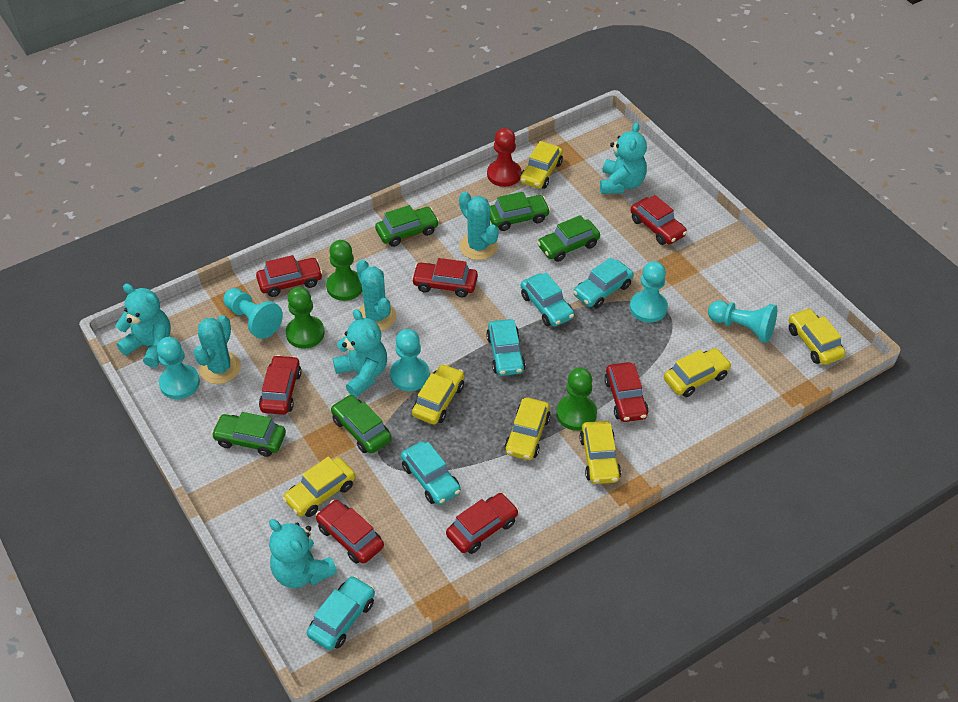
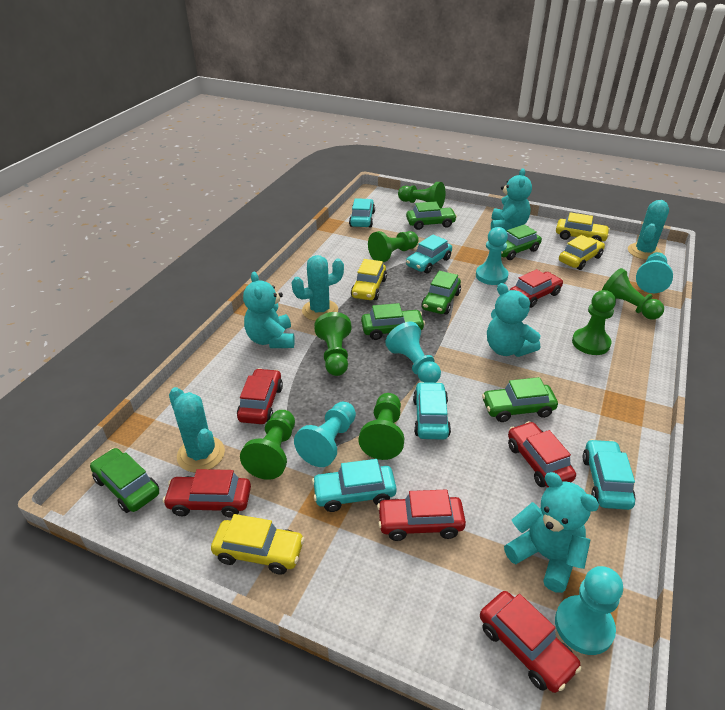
green car: [211,412,286,457] [331,394,392,454] [375,205,439,247] [490,192,550,231] [537,215,600,262] = 5 -> [90,448,159,513] [361,303,425,340] [406,201,457,230] [421,271,461,314] [482,377,558,422] [501,224,542,260] = 6
green pawn: [286,287,325,349] [326,240,362,301] [556,368,597,431] = 3 -> [240,410,295,480] [314,312,352,376] [359,393,404,460] [368,231,419,262] [398,182,445,208] [572,290,616,355] [602,268,664,320] = 7
red car: [256,255,323,297] [259,355,302,415] [316,500,384,564] [411,258,478,297] [446,493,519,554] [604,362,649,422] [631,195,687,245] = 7 -> [163,469,251,518] [237,368,283,424] [377,489,466,541] [480,591,582,693] [508,421,576,487] [510,269,563,308] = 6
red pawn: [487,128,521,187] = 1 -> none = 0
yellow car: [283,457,355,517] [412,364,464,424] [504,398,551,460] [520,141,563,189] [579,421,621,484] [664,348,732,397] [789,308,845,365] = 7 -> [211,514,305,575] [351,259,387,300] [556,212,610,241] [559,235,605,270] = 4

